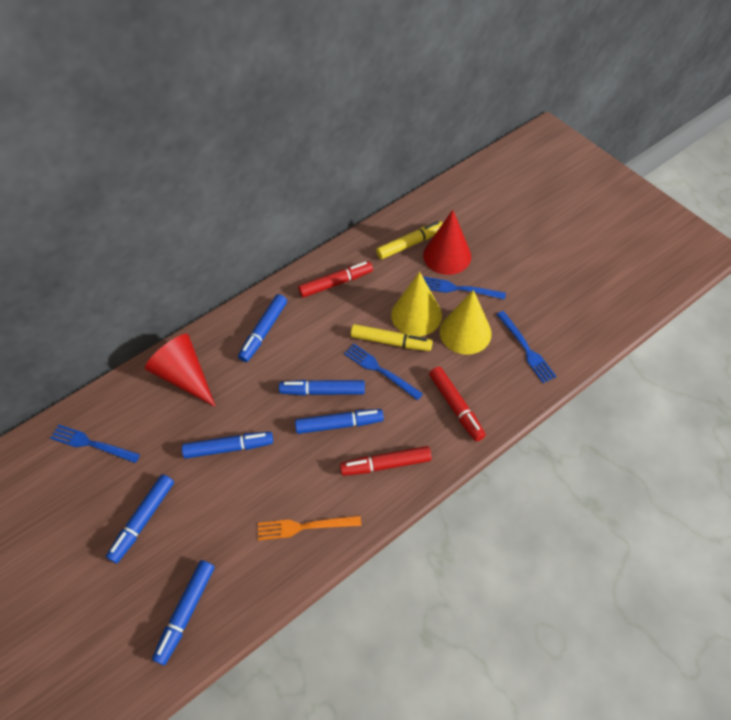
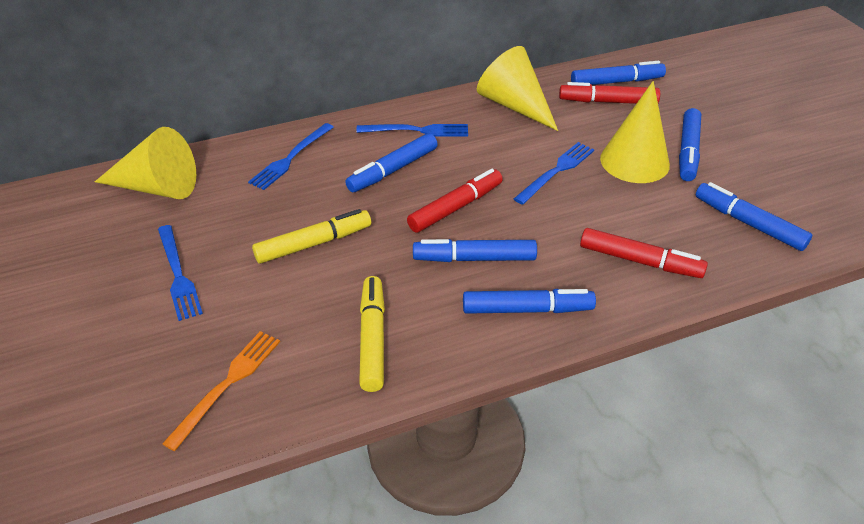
red cone: [145,334,216,407] [423,210,471,275] = 2 -> none = 0
yellow cone: [391,272,442,336] [440,290,492,355] = 2 -> [95,127,196,199] [477,46,558,131] [600,81,670,183] = 3

